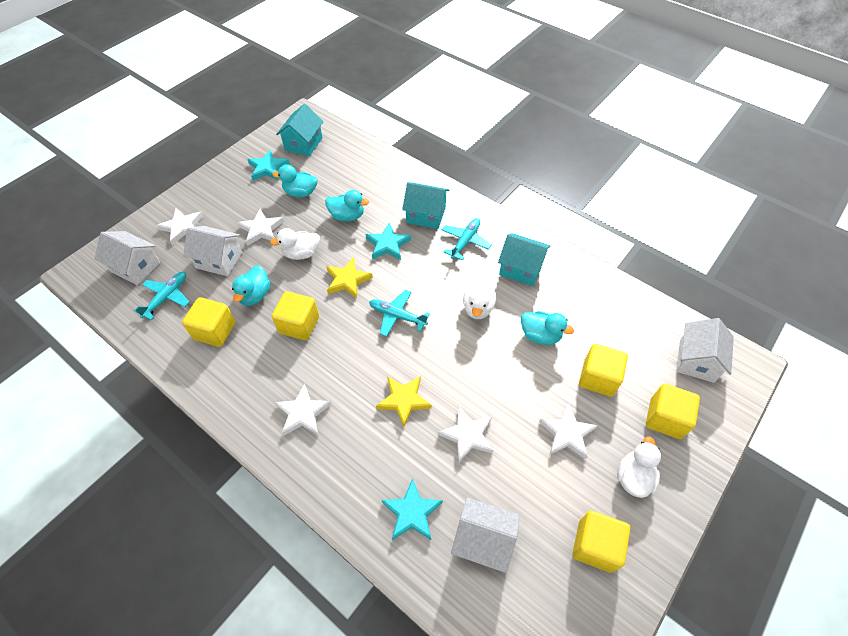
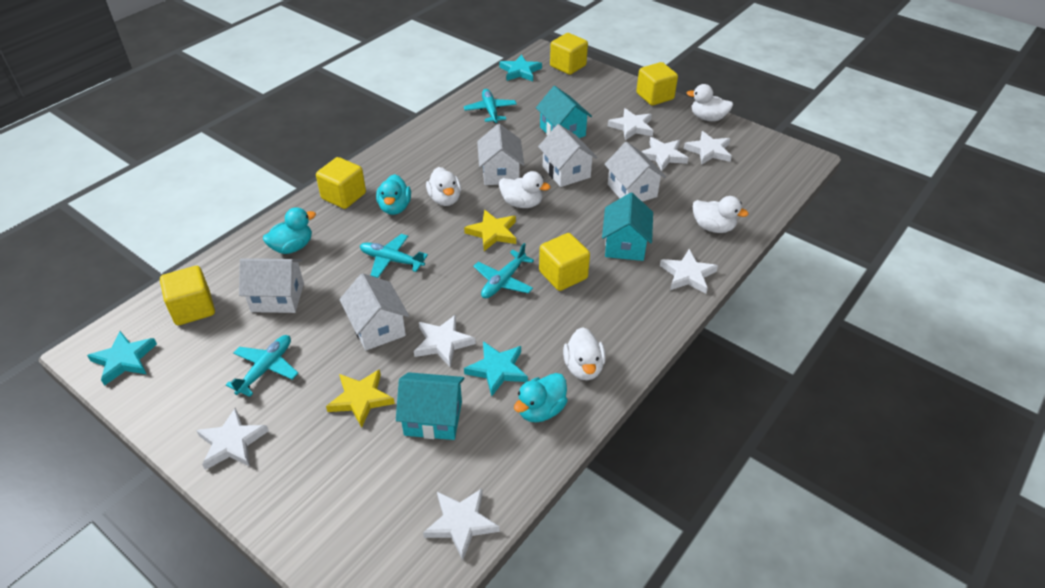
turquoise duck: [232,265,270,306] [272,164,318,197] [325,190,369,221] [521,311,574,345] = 4 -> [263,207,316,254] [376,174,411,215] [514,373,567,422] = 3
turquoise plane: [134,272,190,320] [369,290,430,337] [442,218,491,260] = 3 -> [226,335,298,397] [360,234,428,278] [464,89,517,123] [473,243,534,298] = 4
white duck: [270,228,320,260] [463,278,496,319] [617,436,661,498] = 3 -> [426,167,461,206] [499,171,550,208] [563,327,606,380] [687,84,733,121] [693,196,749,233] = 5
white house: [95,231,160,285] [183,226,242,276] [451,497,520,573] [676,318,734,383] = 4 -> [239,258,304,313] [339,273,409,351] [477,124,524,185] [538,124,598,187] [604,142,666,202] = 5
white star: [156,208,203,245] [238,209,284,246] [275,384,332,436] [438,407,493,462] [539,404,598,459] = 5 -> [196,407,269,470] [414,314,476,367] [423,489,499,560] [608,108,654,140] [641,137,688,171] [660,249,718,294] [684,131,732,164] = 7

